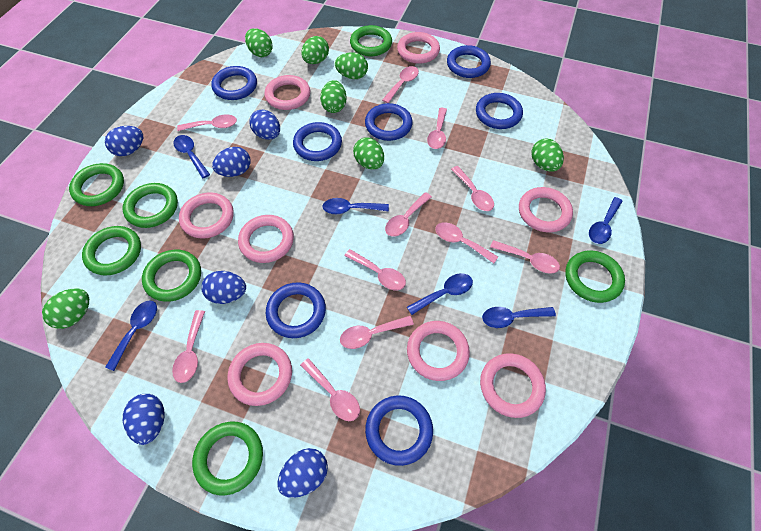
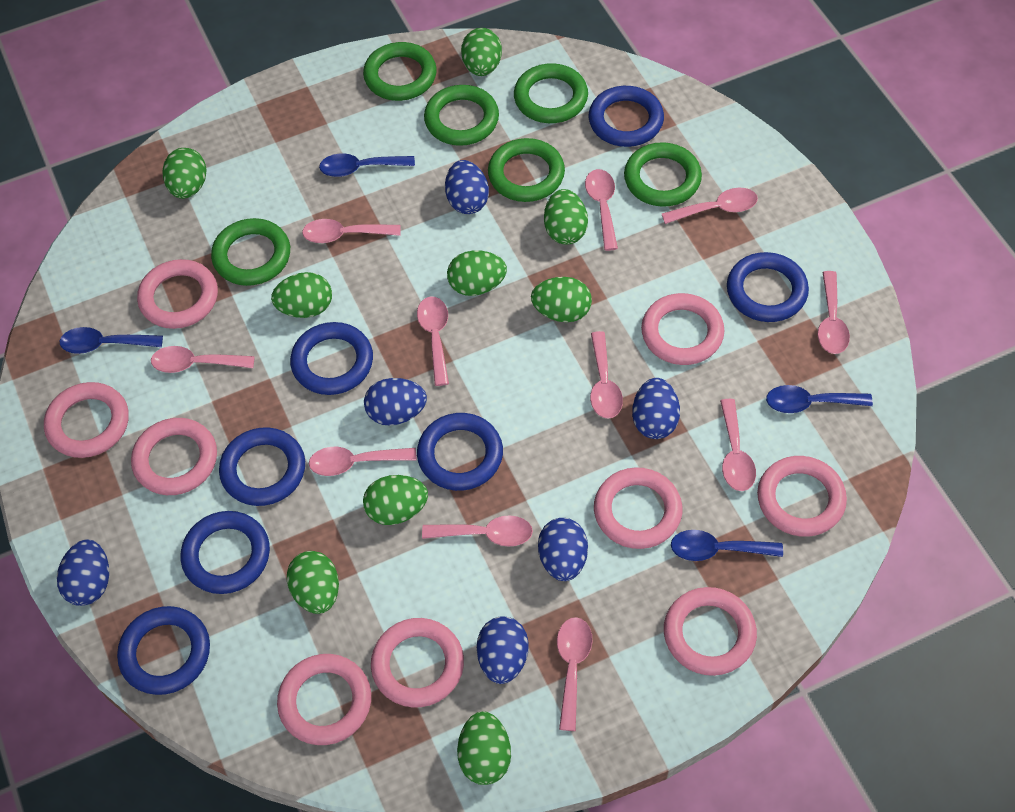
blue spoon: [105,300,157,371] [173,135,210,178] [323,198,389,214] [407,273,473,315] [482,307,556,328] [589,197,623,244] = 6 -> [60,327,163,354] [319,153,415,177] [671,530,783,561] [766,385,873,413] = 4
green egg: [42,288,89,329] [245,28,273,57] [301,36,329,64] [320,80,347,113] [335,52,368,79] [353,137,384,169] [532,138,564,172] = 7 -> [162,148,207,199] [271,272,332,318] [287,551,339,614] [363,475,428,525] [447,250,507,296] [457,712,511,785] [461,28,502,76] [531,277,592,322] [544,189,588,245] = 9
green ring: [69,163,124,206] [82,226,141,276] [122,183,178,228] [142,250,201,302] [192,422,263,495] [350,25,392,56] [565,250,625,303] = 7 -> [211,218,290,286] [363,42,437,101] [424,85,499,146] [488,138,565,202] [514,63,588,123] [624,142,702,207] = 6
pink ring: [179,192,234,238] [227,343,292,406] [238,215,294,263] [265,75,310,110] [397,32,440,64] [407,321,470,381] [480,353,546,418] [519,187,573,232] = 8 -> [44,382,129,458] [131,418,217,495] [137,259,218,329] [277,654,371,745] [371,618,464,708] [594,467,682,549] [641,293,724,365] [664,587,757,676] [757,456,847,537] = 9

